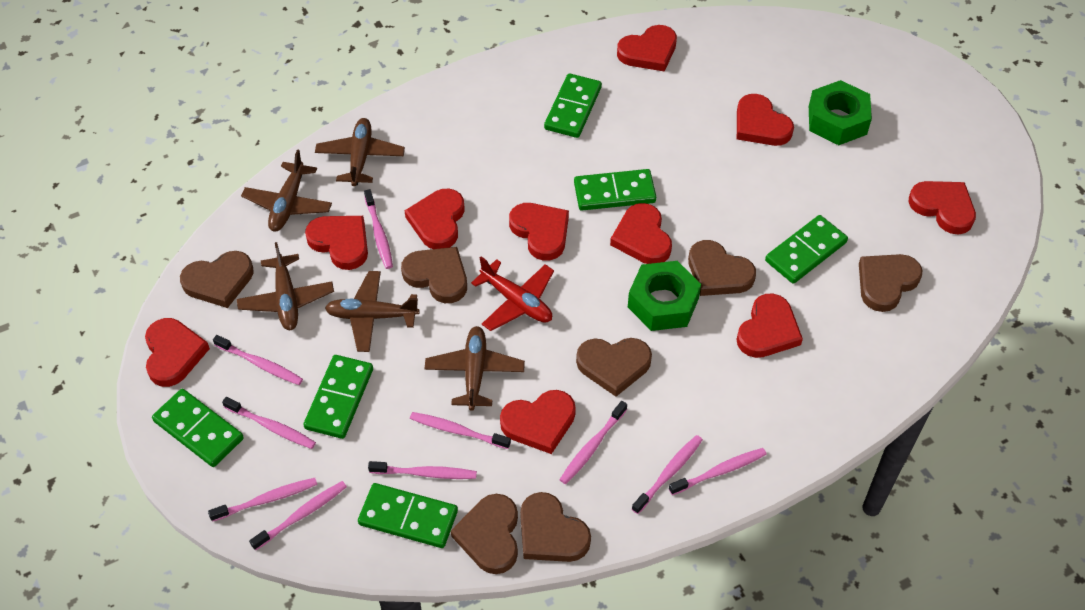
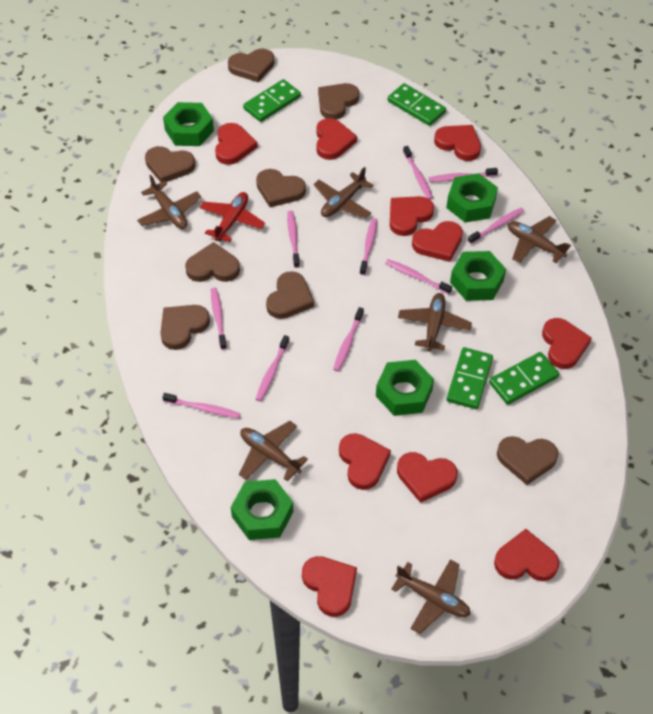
brown heart: [180,251,254,308] [401,247,467,303] [451,494,518,574] [520,492,591,562] [576,338,652,397] [688,240,756,296] [859,254,922,312] = 7 -> [145,146,195,182] [161,305,210,350] [185,242,240,282] [228,49,274,82] [256,169,306,207] [266,271,314,319] [318,83,359,120] [497,436,558,485] = 8
brown plane: [237,242,334,330] [241,149,332,231] [315,118,405,186] [325,271,420,352] [425,326,525,411] = 5 -> [137,175,201,229] [239,421,308,481] [313,167,373,218] [391,559,471,634] [398,293,472,351] [508,216,571,263] = 6
green domino: [152,389,244,467] [303,355,373,439] [358,483,458,548] [544,73,602,138] [574,169,656,210] [765,215,848,284] = 6 -> [243,79,301,122] [388,83,446,126] [447,347,493,409] [489,352,559,405] = 4
green nut: [628,261,701,331] [809,80,872,145] = 2 -> [163,102,214,146] [231,479,293,540] [376,360,434,416] [446,173,498,223] [450,251,506,301] = 5

